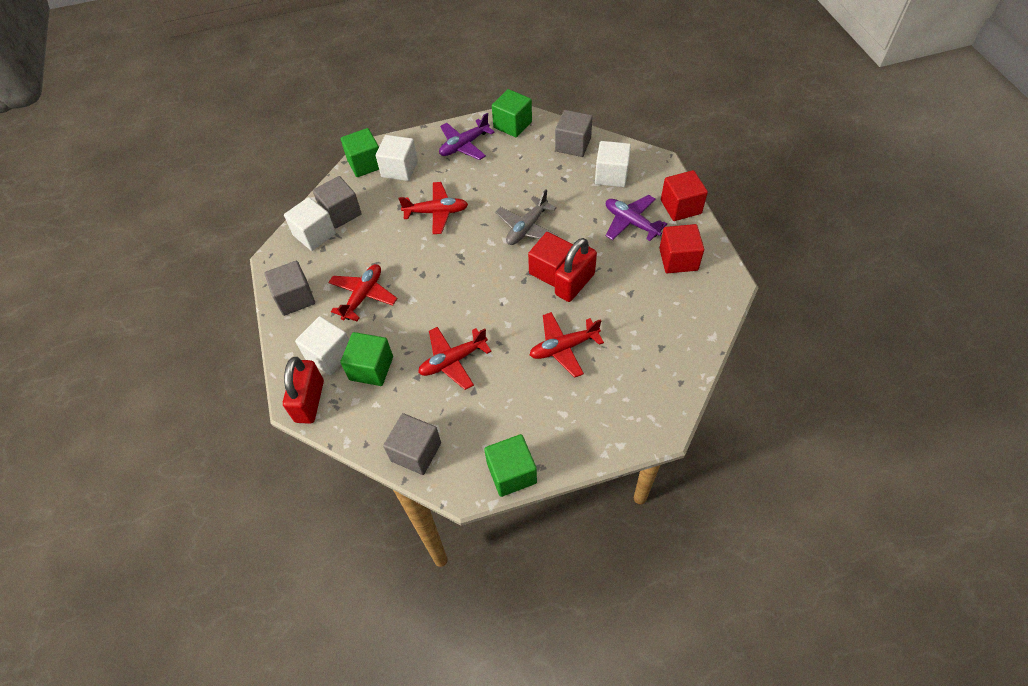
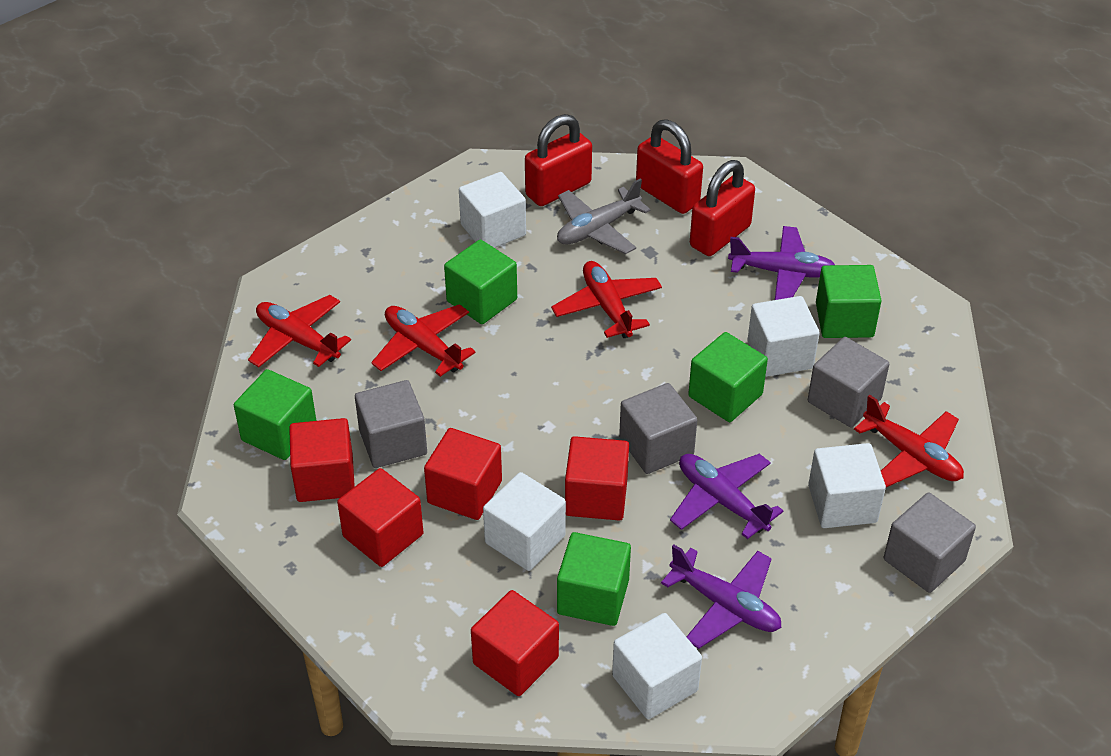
green cube: [340,332,393,386] [341,128,379,177] [484,434,537,497] [492,89,532,137] = 4 -> [234,369,317,460] [444,239,517,324] [557,532,631,626] [688,332,768,422] [816,265,882,338] = 5
purple plane: [439,113,495,160] [605,195,667,241] = 2 -> [661,545,781,649] [670,454,783,539] [728,226,835,300] = 3
red cube: [528,232,573,287] [659,224,704,273] [661,170,708,221] = 3 -> [289,418,355,502] [337,468,424,567] [424,428,502,520] [471,590,559,696] [565,436,629,521] = 5
red padlock: [283,357,324,424] [555,238,597,302] = 2 -> [525,114,592,206] [636,119,703,214] [690,160,755,256] = 3
white cube: [284,197,336,251] [295,316,349,375] [376,135,418,181] [595,141,631,187] = 4 -> [459,172,526,248] [483,472,566,571] [612,613,702,719] [748,296,820,377] [808,443,886,528] = 5

